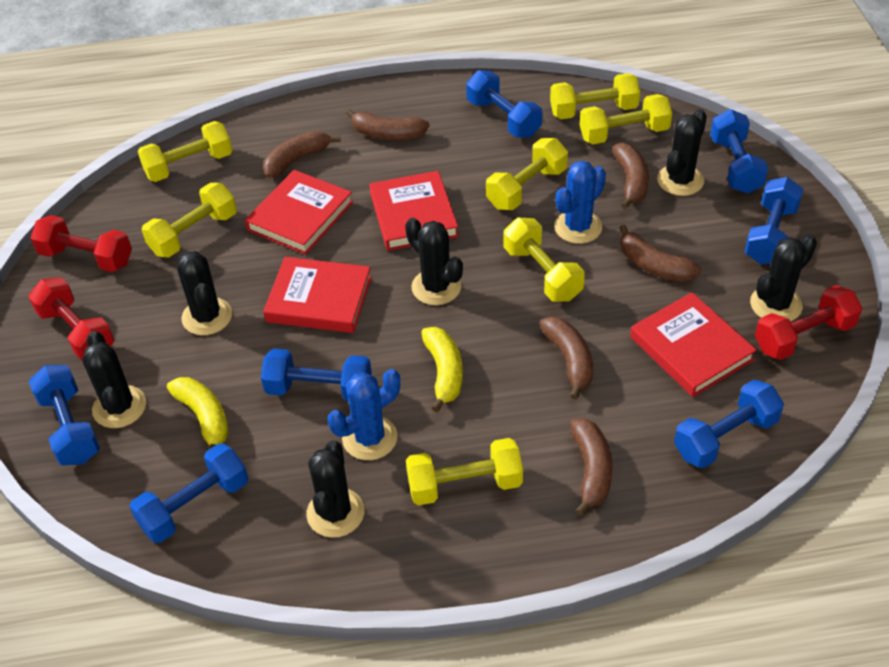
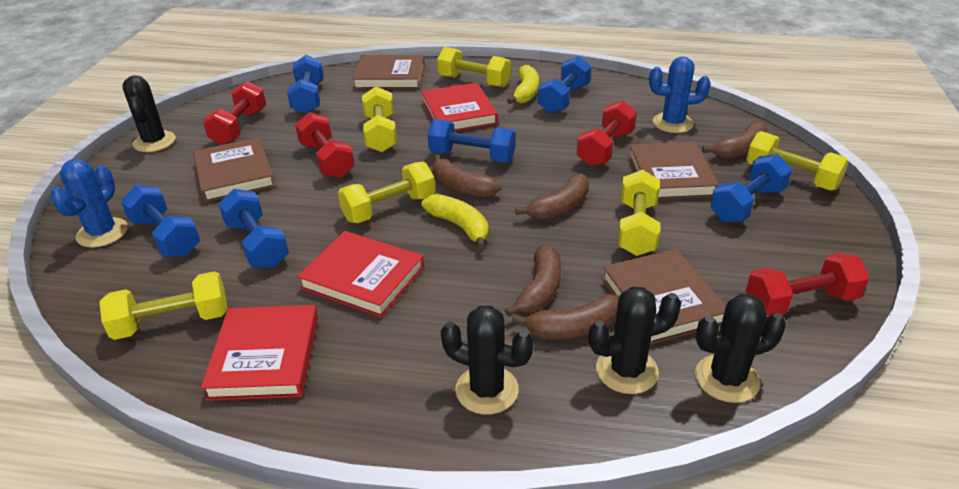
black cactus: [82,331,146,428] [177,251,232,335] [306,440,364,538] [405,218,463,305] [657,109,707,196] [750,234,817,322] = 6 -> [122,75,176,152] [441,306,534,415] [589,286,681,394] [695,294,786,403] = 4
blue dumbbell: [29,365,100,465] [129,443,248,543] [261,349,372,402] [466,70,542,138] [674,380,784,468] [710,109,769,194] [745,177,804,264] = 7 -> [121,185,200,257] [218,189,289,268] [287,55,324,114] [428,119,516,162] [538,56,592,114] [710,154,792,222] = 6
brown banana: [263,131,341,178] [346,109,430,140] [539,316,593,400] [570,419,612,516] [612,143,649,209] [619,224,701,282] = 6 -> [432,155,502,197] [505,245,561,317] [512,294,619,339] [515,173,589,220] [702,121,768,159] = 5
brown book: none = 0 -> [193,137,275,202] [352,55,425,89] [602,249,726,345] [629,142,719,200] = 4
red book: [245,170,353,255] [263,257,372,333] [369,171,459,251] [630,292,757,397] = 4 -> [201,305,318,401] [297,231,424,318] [421,83,498,131] = 3
red dumbbell: [28,277,115,360] [30,215,132,272] [755,285,863,360] = 3 -> [203,81,266,145] [295,112,355,178] [577,101,637,166] [746,253,870,316] = 4
yellow dumbbell: [138,121,232,182] [141,183,237,257] [406,438,523,505] [486,138,568,210] [504,218,585,302] [550,73,640,119] [580,94,672,144] = 7 -> [99,271,228,340] [338,162,435,223] [362,87,397,152] [437,47,511,87] [618,170,660,256] [746,131,849,191] = 6

